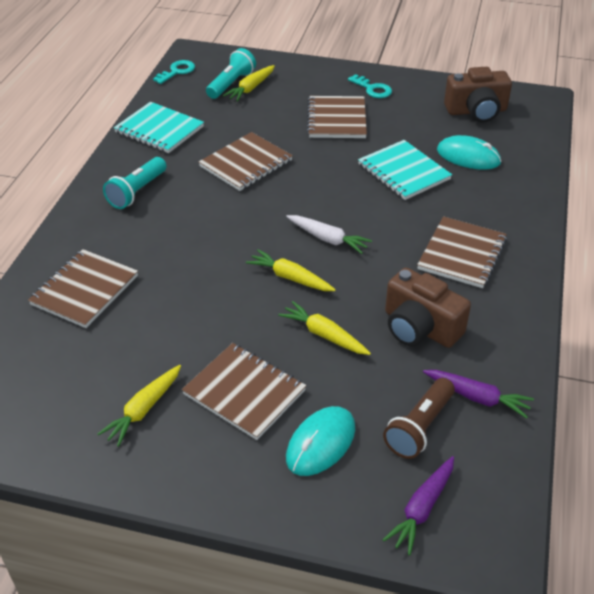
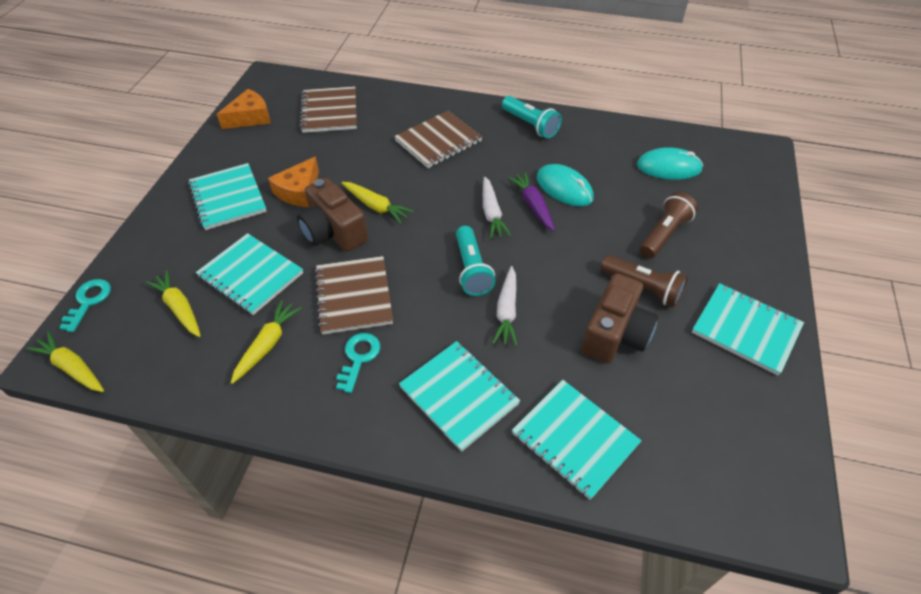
brown flashlight: [383,378,455,459] = 1 -> [601,255,688,307] [640,192,698,258] = 2
brown notebook: [28,249,138,328] [182,343,306,440] [199,132,293,191] [307,96,367,138] [417,216,507,288] = 5 -> [299,86,357,133] [315,256,393,335] [394,111,482,168] = 3
orange cheese: none = 0 -> [216,89,271,129] [268,157,319,207] = 2
purple carrot: [383,456,454,555] [423,370,534,419] = 2 -> [508,172,555,231] = 1
turquoise notebook: [114,102,204,153] [358,140,452,200] = 2 -> [188,163,267,230] [196,233,303,315] [399,341,520,452] [512,380,642,500] [692,283,804,376] = 5
white carrot: [286,215,372,254] = 1 -> [483,177,512,239] [492,266,518,346] = 2

